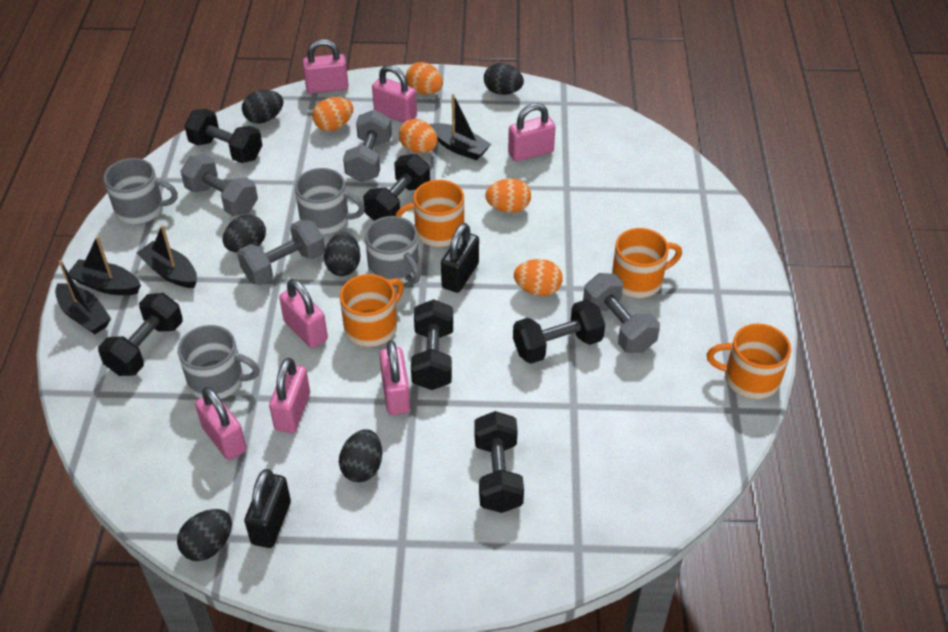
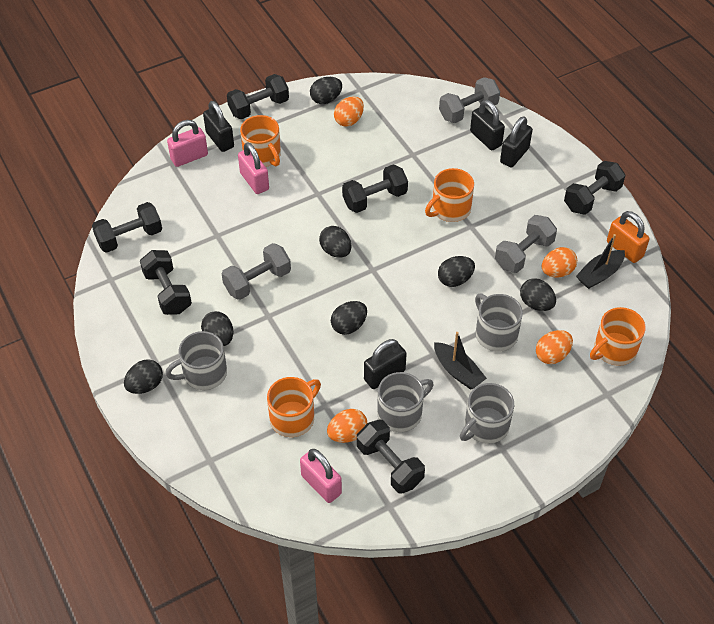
black boat: [55,260,111,334] [68,236,141,295] [137,225,197,288] [430,94,491,160] = 4 -> [434,332,487,389] [576,234,625,289] = 2
black egg: [177,509,232,561] [223,214,266,253] [242,90,283,124] [324,232,361,276] [339,429,382,482] [484,63,524,95] = 6 -> [124,359,163,394] [201,311,233,346] [310,77,342,104] [319,226,352,258] [331,301,367,335] [438,256,475,287] [520,278,556,311] = 7
black padlock: [244,469,291,548] [441,223,479,293] = 2 -> [203,101,234,152] [364,339,407,389] [470,100,505,150] [500,117,533,168] = 4
grey dumbbell: [181,154,258,216] [237,219,325,285] [343,110,392,182] [583,273,660,353] = 4 -> [222,243,291,300] [439,77,500,123] [495,215,557,273] = 3
orange egg: [313,97,353,131] [399,119,438,153] [406,62,443,95] [485,179,531,213] [514,259,563,296] = 5 -> [327,409,367,443] [334,96,364,127] [536,330,573,364] [542,247,577,277] = 4
orange padlock: none = 0 -> [607,211,650,263] = 1
pink padlock: [195,387,247,460] [269,358,310,433] [279,279,328,348] [303,39,349,94] [372,65,417,123] [380,340,410,415] [508,103,555,162] = 7 -> [167,120,208,167] [238,142,269,194] [300,449,342,503] = 3

